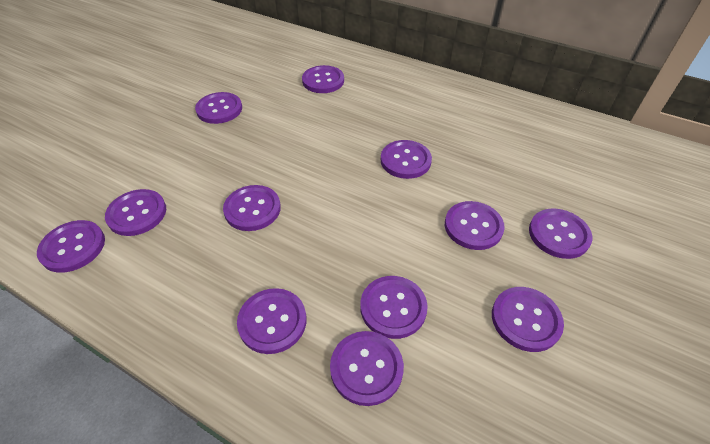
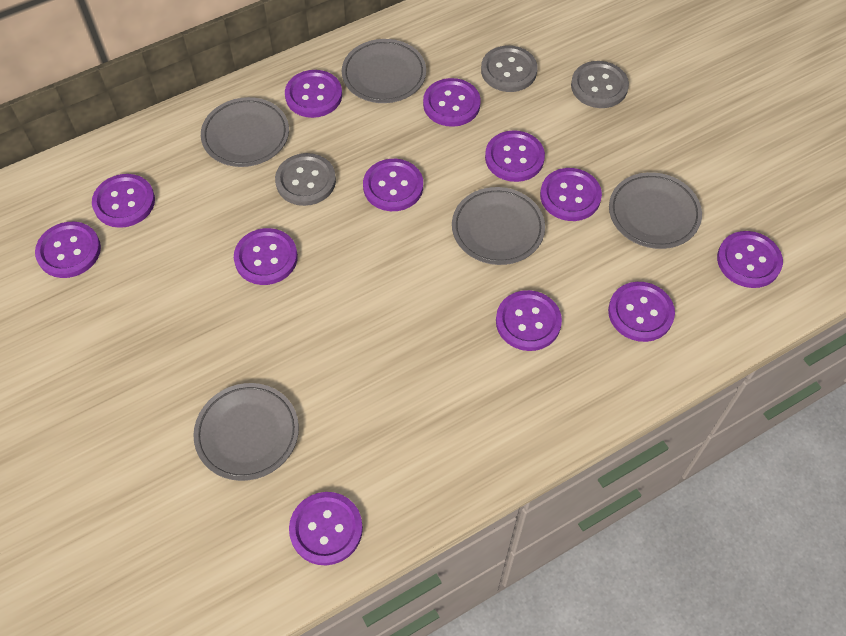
grey button: none = 0 -> [275,153,336,206] [481,45,537,92] [571,61,629,108] = 3
grey plate: none = 0 -> [193,383,299,481] [201,97,289,167] [342,39,426,103] [452,187,545,265] [609,172,702,249] = 5

